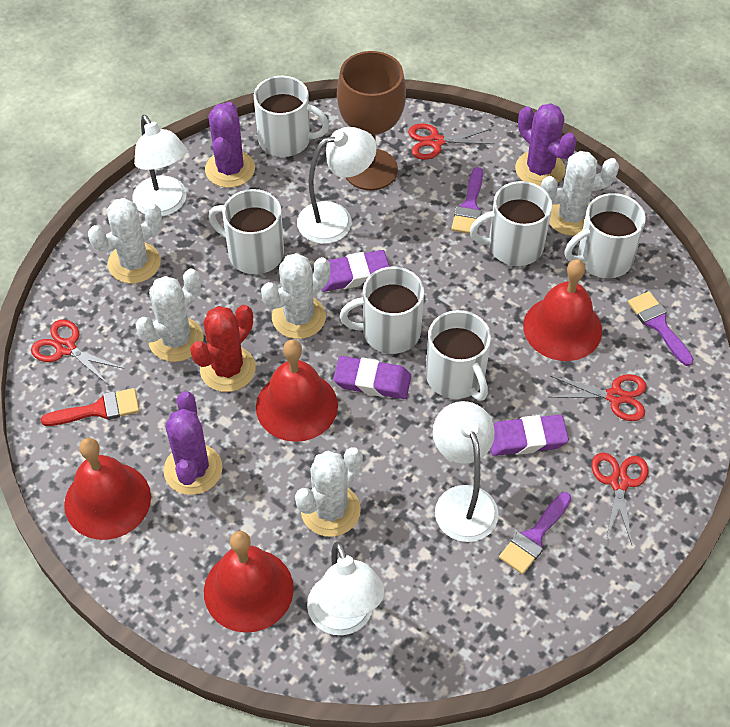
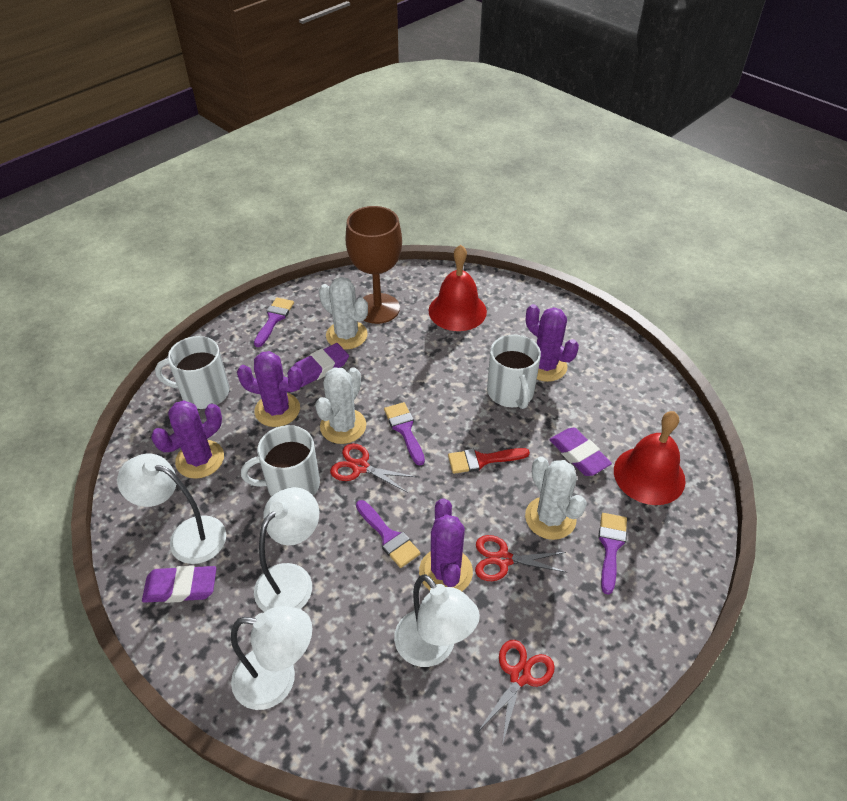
purple brush: [451,167,483,234] [499,492,571,574] [628,291,694,366] = 3 -> [254,298,294,347] [356,500,421,568] [384,402,425,466] [598,513,627,595] = 4
purple cactus: [163,391,223,495] [205,102,255,188] [515,103,577,187] = 3 -> [151,400,224,479] [237,351,303,427] [419,498,473,591] [526,304,579,382] = 4
red bell: [64,438,151,540] [204,531,294,633] [256,339,338,442] [523,259,602,361] = 4 -> [429,245,487,331] [614,411,686,505] = 2
red cactus: [190,305,256,392] = 1 -> none = 0
red scissors: [31,319,124,385] [408,123,495,160] [549,374,646,421] [592,453,648,545] = 4 -> [330,443,416,493] [475,535,568,581] [479,640,555,745] = 3
white cactus: [88,198,162,283] [136,269,204,362] [261,253,330,339] [295,447,363,537] [541,151,619,236] = 5 -> [315,367,366,444] [319,277,368,350] [525,456,587,540] = 3
white mug: [208,189,284,274] [254,76,329,157] [340,267,424,354] [426,310,491,401] [470,181,552,266] [565,193,646,278] = 6 -> [155,336,229,409] [241,425,320,497] [487,335,541,409] = 3

